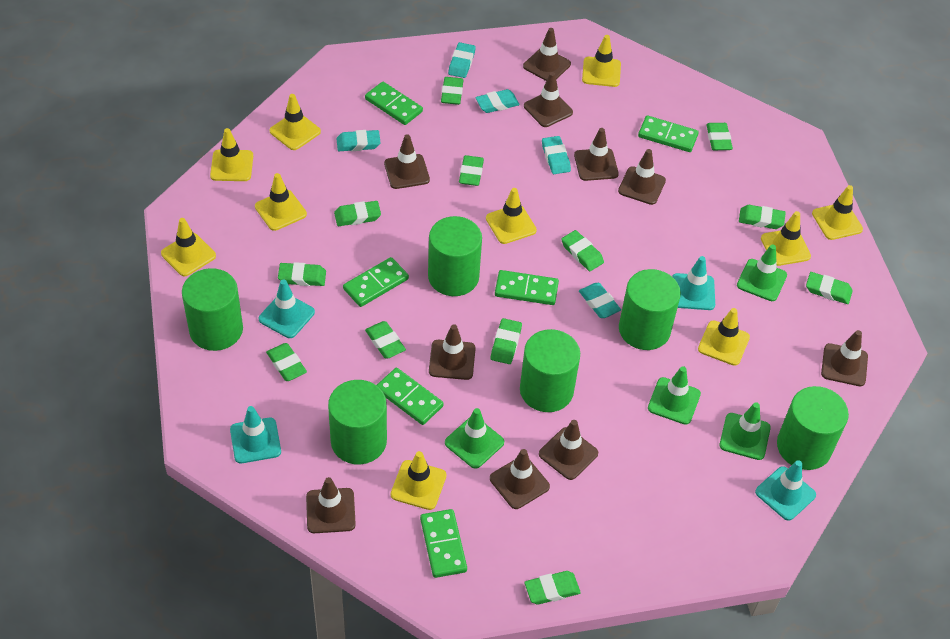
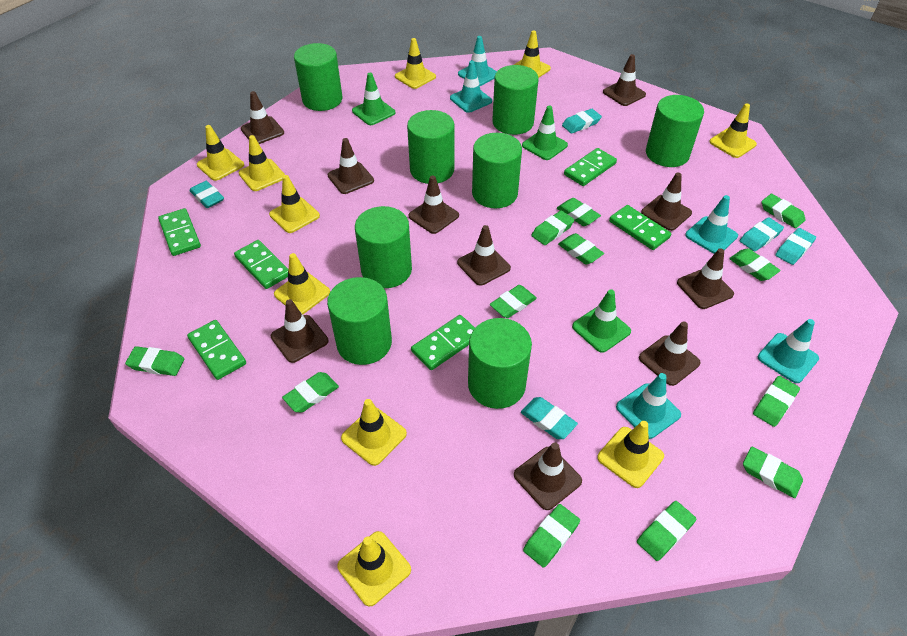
green cylinder: [182,268,243,351] [328,380,387,465] [428,216,482,296] [520,329,580,412] [619,269,681,350] [777,386,849,470] = 6 -> [294,43,342,111] [327,277,392,365] [355,206,412,288] [407,110,454,184] [468,318,532,409] [472,133,522,208] [492,65,539,135] [646,95,704,167] = 8
green traffic cone: [445,408,504,469] [648,366,701,425] [720,402,771,460] [737,244,787,301] = 4 -> [352,73,395,125] [522,106,568,160] [572,289,631,353] = 3
turquoise traffic cone: [230,406,281,464] [259,279,315,338] [672,256,715,310] [755,460,816,521] = 4 -> [450,61,492,113] [458,36,497,86] [616,373,681,439] [685,195,738,254] [758,319,819,383] = 5

